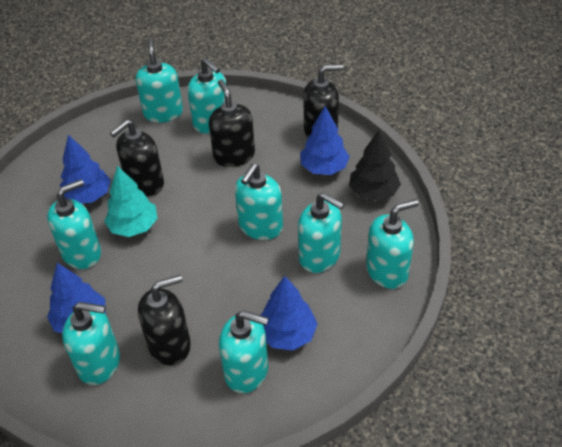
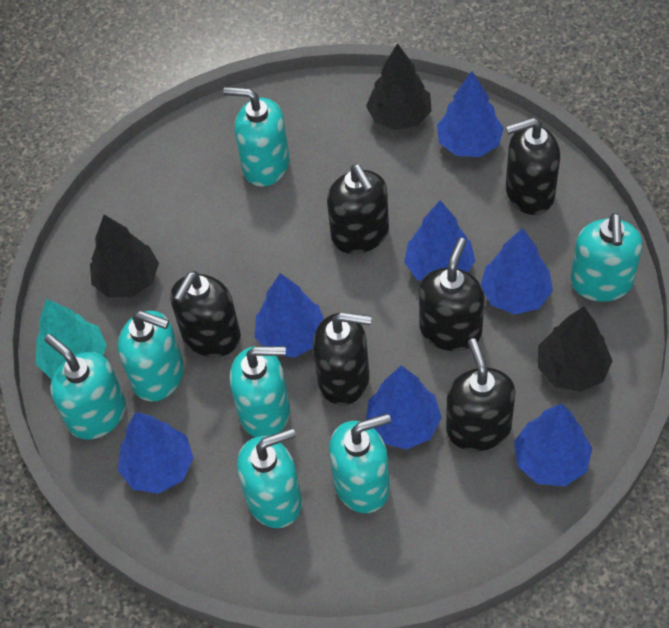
black soap dispenser: [110,120,164,196] [138,275,191,366] [209,79,255,167] [303,64,344,138] = 4 -> [170,271,241,357] [313,312,372,406] [327,164,389,254] [419,238,485,351] [446,338,516,451] [506,118,560,215] = 6
black tree: [349,130,401,201] = 1 -> [90,215,159,298] [366,43,432,130] [538,306,612,392] = 3
blue tree: [47,263,106,334] [60,135,111,204] [260,276,318,351] [300,106,350,175] = 4 -> [118,412,194,494] [255,273,324,358] [366,366,442,449] [404,200,475,281] [437,71,504,157] [481,228,553,314] [514,403,592,486] = 7
turquoise soap dispenser: [47,179,101,269] [62,302,120,385] [136,38,183,123] [188,58,227,133] [219,310,269,393] [235,163,283,240] [298,192,344,273] [366,199,419,289] = 8 -> [45,334,126,440] [118,311,184,402] [223,87,289,187] [230,346,290,437] [237,428,302,528] [329,413,391,513] [570,213,642,302] = 7

